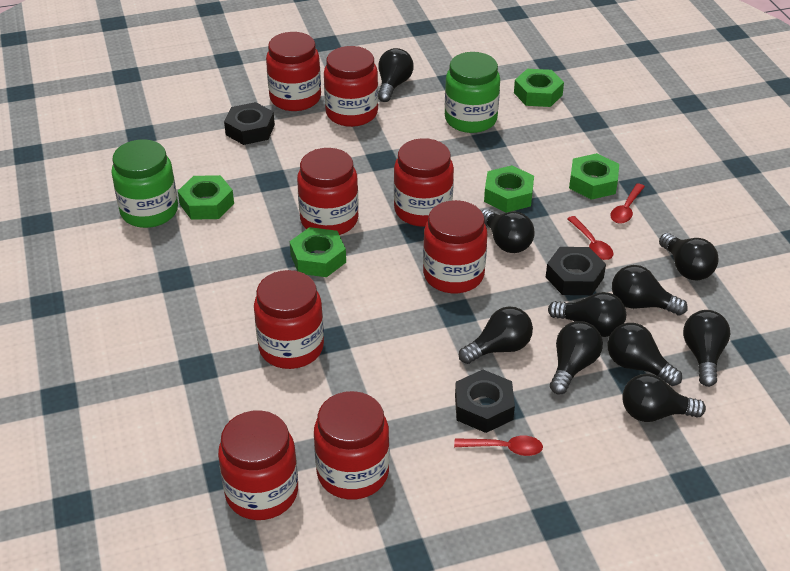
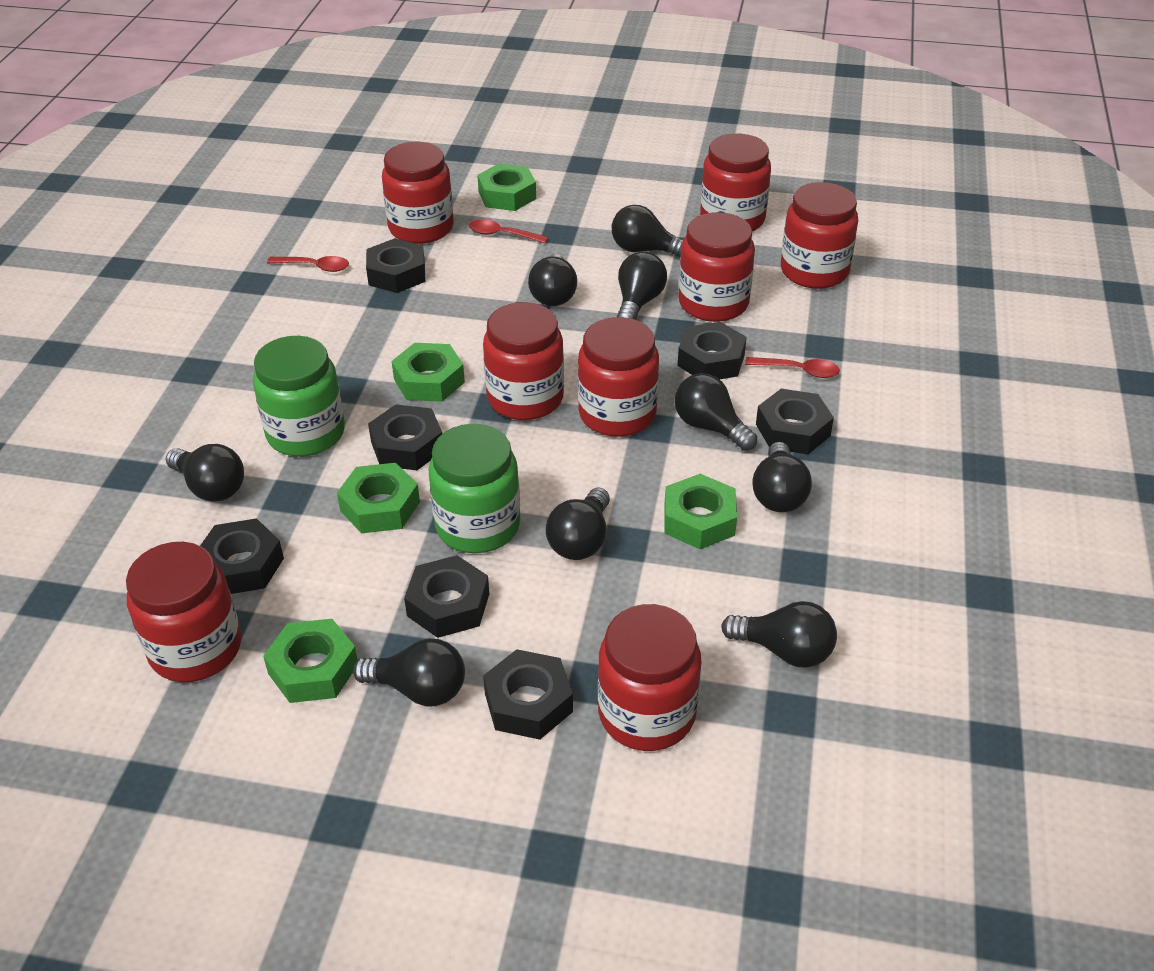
black light bulb: [378,48,414,102] [459,307,533,364] [481,209,535,253] [548,292,626,337] [550,321,603,395] [607,323,682,386] [612,265,688,316] [623,374,706,422] [659,233,719,280] [683,310,730,387] = 10 -> [166,444,244,502] [353,638,465,706] [528,254,577,306] [546,487,610,560] [612,205,683,258] [617,252,667,320] [675,373,757,451] [721,601,837,668] [752,442,812,512] = 9
black nut: [224,102,275,145] [455,370,515,433] [546,247,606,295] = 3 -> [200,518,284,594] [366,238,426,293] [368,404,442,470] [404,555,489,638] [483,649,573,740] [678,322,747,379] [756,389,834,454] = 7

